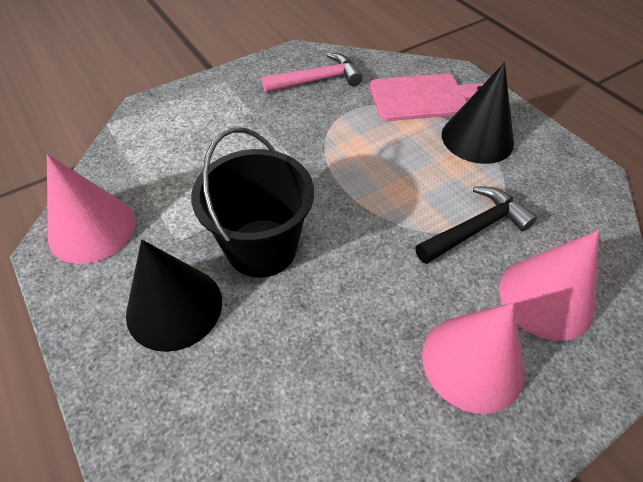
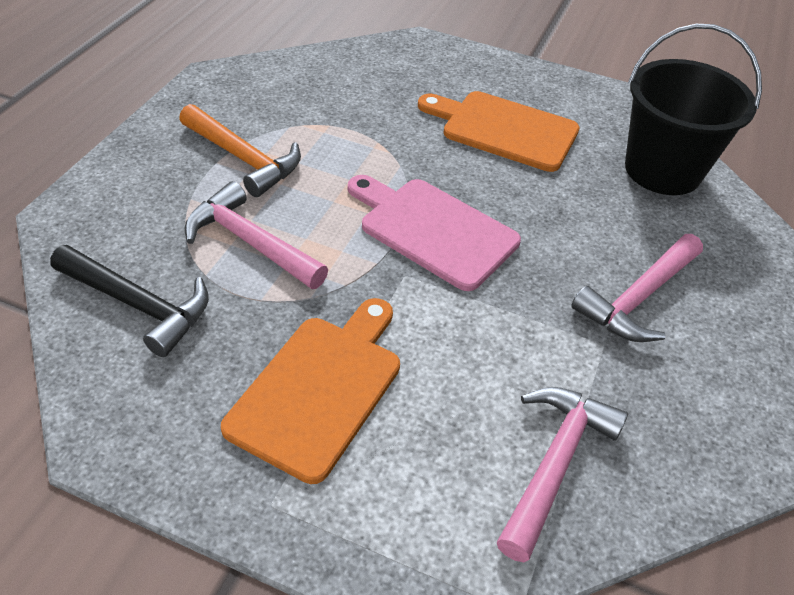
black cone: [126,240,222,352] [442,62,514,164] = 2 -> none = 0
orange cutting board: none = 0 -> [221,298,400,484] [418,91,580,172] = 2
orange hammer: none = 0 -> [179,104,301,197] = 1
pink cone: [47,154,136,264] [422,303,525,414] [499,230,599,341] = 3 -> none = 0
pink hammer: [262,53,363,93] = 1 -> [185,181,328,289] [497,387,628,562] [571,234,703,342] = 3

